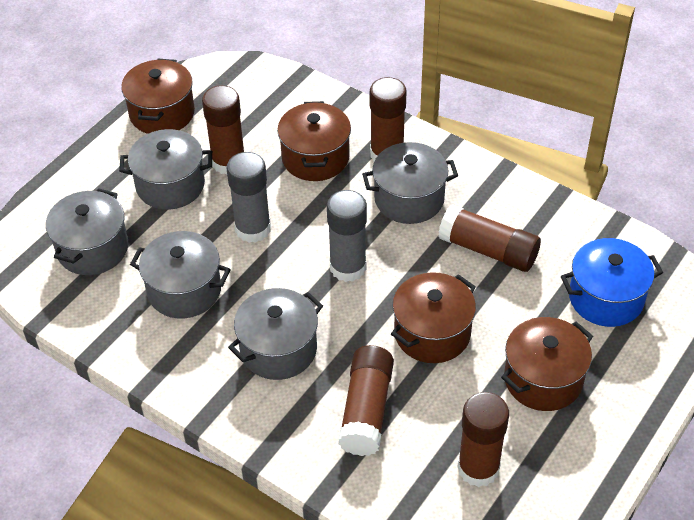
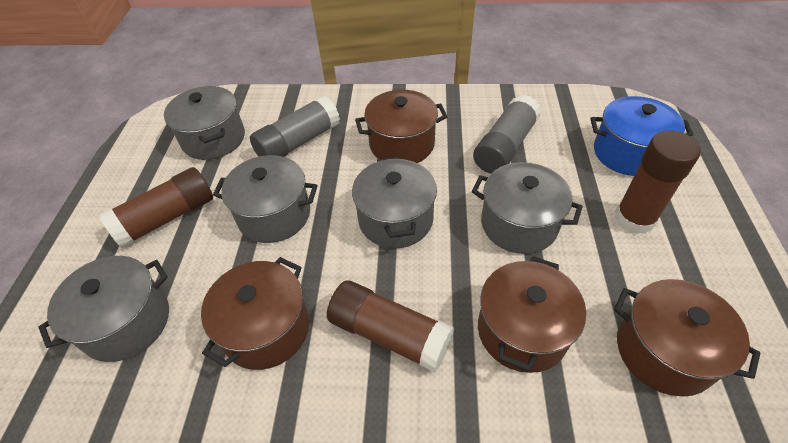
brown glue stick: [202,85,244,174] [338,345,394,456] [370,77,406,162] [438,205,541,272] [457,392,509,487] = 5 -> [99,167,213,248] [327,280,454,372] [615,130,701,234] = 3

